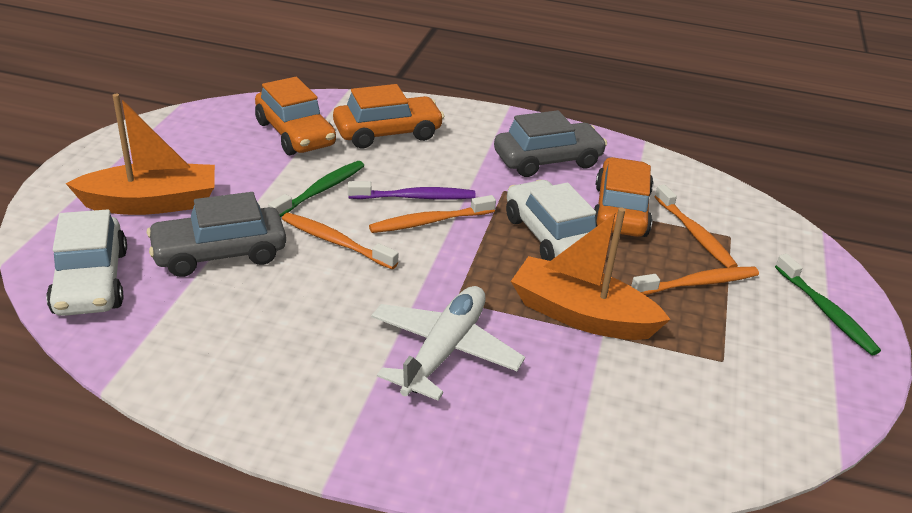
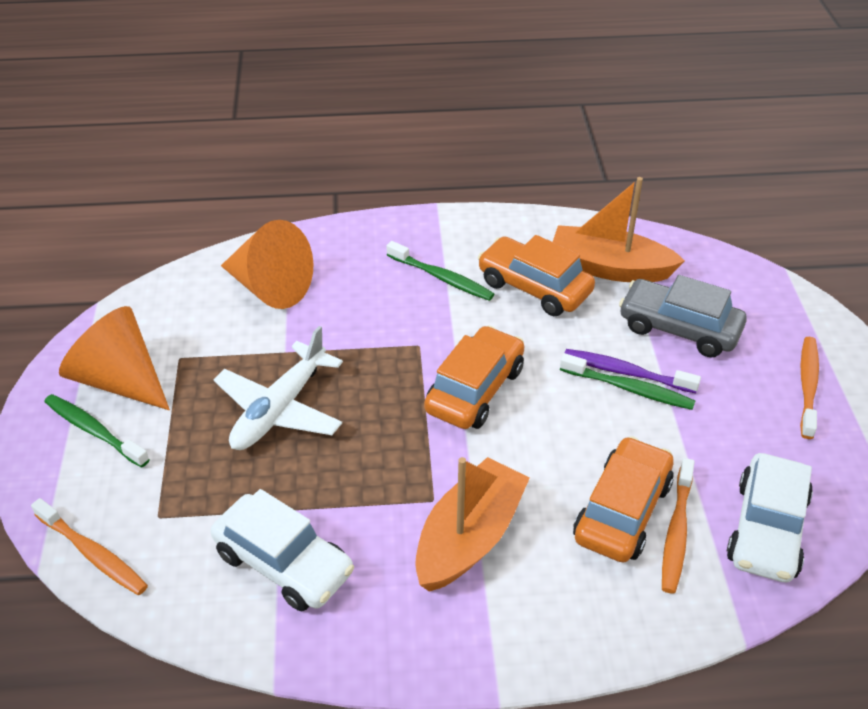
green toothbrush: [268,161,365,217] [775,254,881,355] = 2 -> [44,394,150,468] [387,241,494,301] [560,353,695,410] = 3
grey car: [147,192,286,277] [494,110,607,177] = 2 -> [619,275,747,358] = 1
orange cone: none = 0 -> [59,306,170,410] [221,220,314,309] = 2
orange toothbrush: [282,213,399,269] [369,195,496,233] [631,267,759,295] [654,185,738,268] = 4 -> [31,498,148,595] [662,458,695,593] [800,337,819,439] = 3

